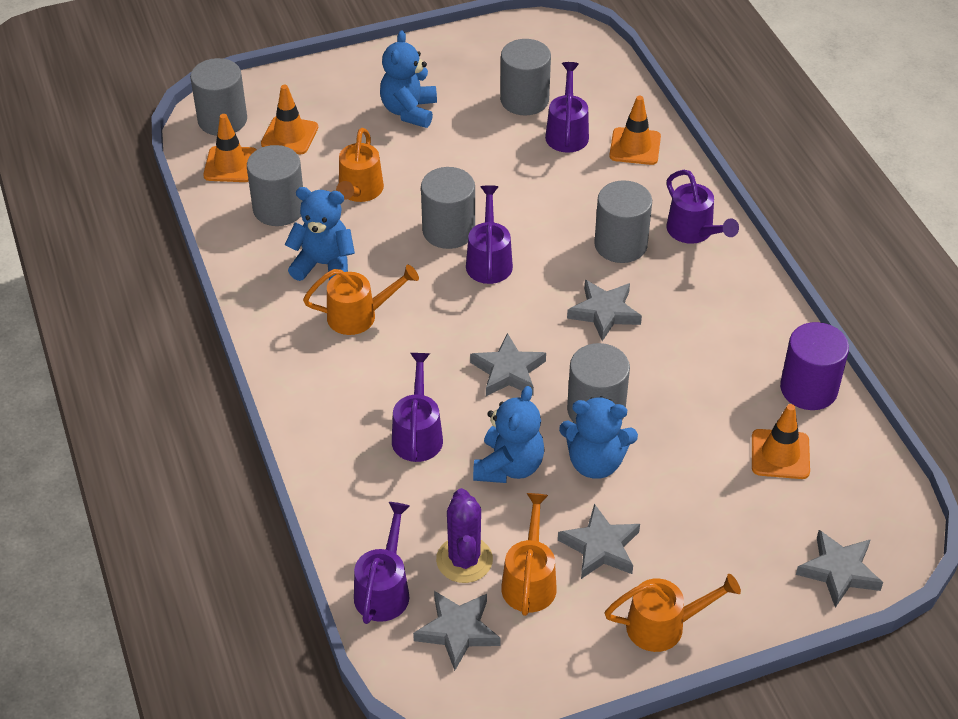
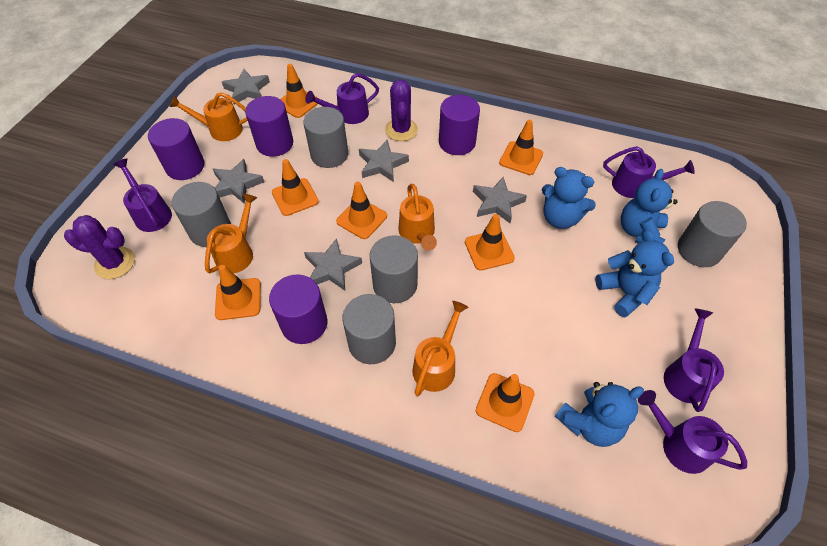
grey cylinder: [190,58,247,136] [247,145,303,226] [421,167,475,249] [500,39,551,115] [567,343,630,424] [594,180,652,263] = 6 -> [172,182,231,247] [303,107,348,168] [343,294,396,364] [370,235,418,303] [678,201,747,267] = 5
orange traffic cone: [203,114,257,182] [261,85,318,154] [609,96,661,165] [752,404,810,479] = 4 -> [215,265,261,320] [272,159,319,216] [281,64,318,118] [336,181,387,239] [465,214,515,271] [476,373,535,432] [499,120,543,175] = 7
purple cactus: [436,488,493,583] = 1 -> [64,215,135,279] [385,79,418,141] = 2
purple cylinder: [780,322,849,410] = 1 -> [148,118,204,180] [245,96,293,157] [269,275,327,344] [439,95,480,155] = 4

